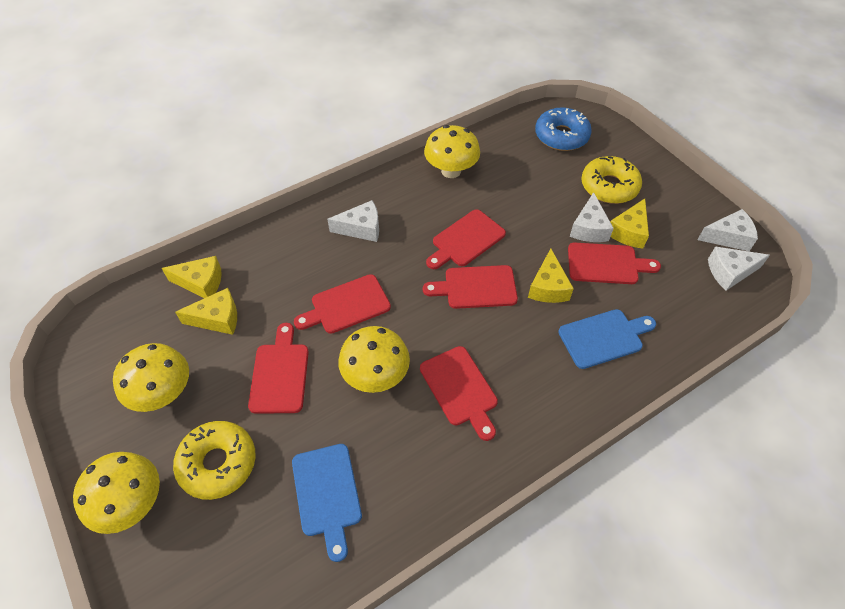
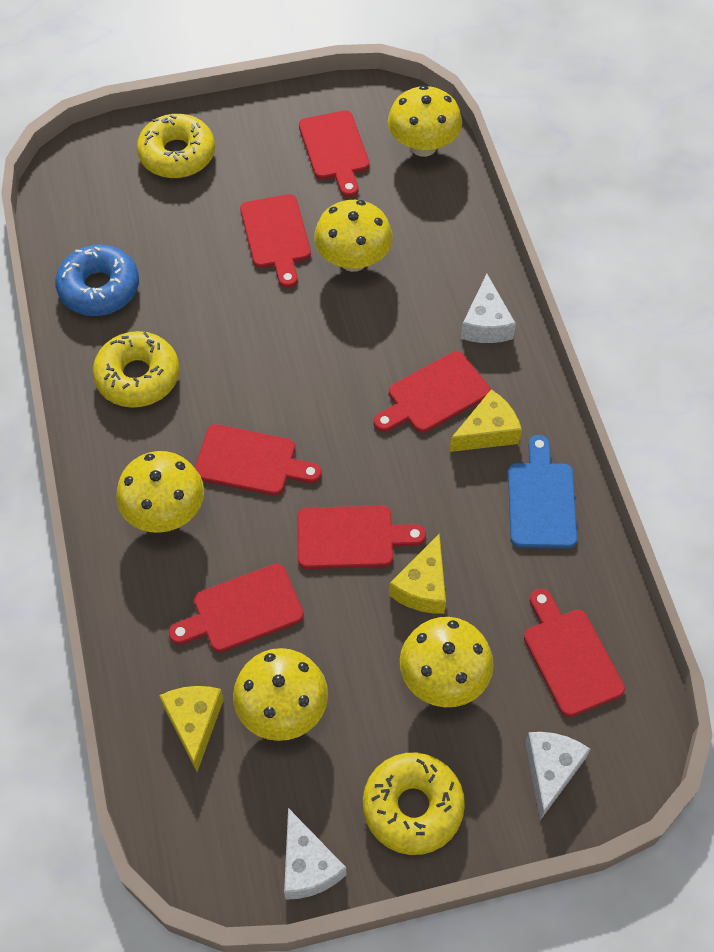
blue cutting board: [292,444,362,562] [558,309,656,369] = 2 -> [508,435,577,548] = 1
red cutting board: [248,323,309,414] [294,274,391,334] [420,346,498,441] [423,265,518,309] [426,209,506,269] [568,242,661,284] = 6 -> [169,564,304,652] [195,424,322,495] [240,194,311,288] [297,506,426,569] [299,110,370,197] [374,351,491,433] [524,589,625,717] = 7
white cheese: [327,200,379,242] [570,192,614,242] [697,209,758,251] [708,246,770,291] = 4 -> [284,808,346,900] [461,274,516,343] [525,732,590,820] = 3
yellow cheese: [162,256,222,298] [175,288,237,335] [528,248,574,303] [610,199,649,249] = 4 -> [159,686,224,772] [389,533,446,614] [449,389,522,452] = 3
yellow donut: [173,421,256,500] [581,156,642,204] = 2 -> [93,331,179,408] [137,114,215,178] [363,753,465,855] = 3
yellow mushroom: [73,452,160,534] [113,343,189,412] [338,326,410,393] [424,125,480,178] = 4 -> [116,451,204,533] [233,648,328,741] [314,200,393,272] [388,85,462,157] [400,617,494,707] = 5

